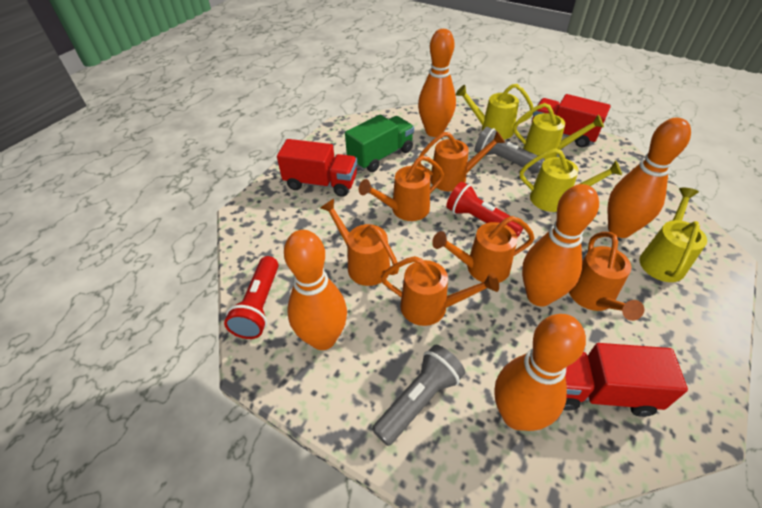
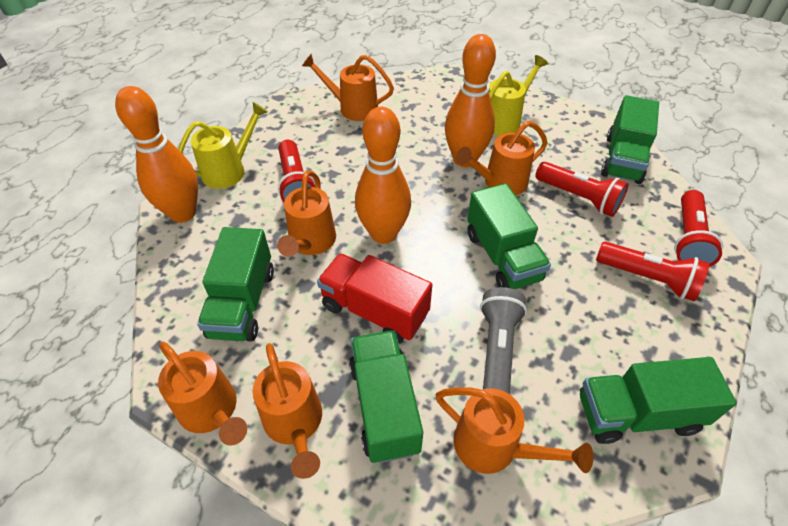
green truck: [345,115,414,172] = 1 -> [197,227,274,341] [349,330,423,463] [467,183,551,289] [580,357,737,444] [601,95,659,184] = 5
grey flashlight: [372,345,465,446] [474,127,545,173] = 2 -> [480,287,527,394] = 1
orange bowling pin: [284,230,347,350] [418,29,456,137] [495,314,586,431] [522,184,599,307] [608,118,691,238] = 5 -> [115,86,198,223] [355,107,411,244] [445,34,496,167] = 3
red flashlight: [224,256,279,339] [446,182,524,238] = 2 -> [278,140,316,202] [535,162,629,217] [596,241,709,301] [674,190,723,267] = 4
red truck: [277,139,357,197] [532,94,611,148] [563,343,688,417] = 3 -> [317,253,432,343] = 1
yellow watering can: [456,84,534,140] [513,103,604,160] [520,148,622,212] [639,188,707,282] = 4 -> [178,102,268,189] [489,55,548,136] = 2

